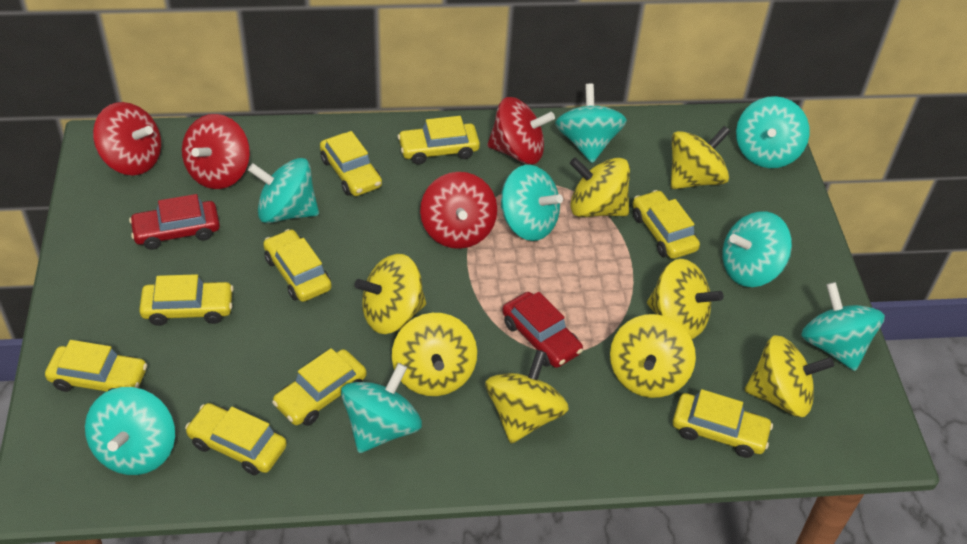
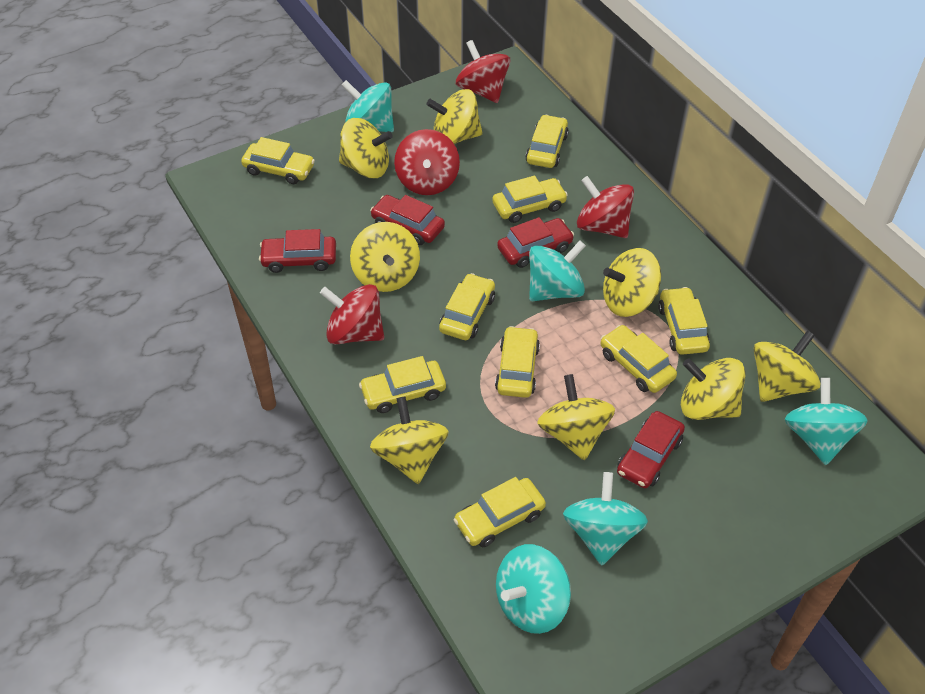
red car: [129,194,220,250] [502,292,583,368] = 2 -> [259,229,336,273] [370,195,445,245] [497,217,574,268] [617,411,685,488] = 4
turquoise spinning top: [85,387,175,475] [248,158,319,223] [341,363,422,453] [501,165,563,241] [555,83,627,163] [722,211,792,287] [736,96,810,168] [801,282,885,371] = 8 -> [342,80,394,132] [496,544,571,634] [529,241,586,301] [563,472,648,565] [785,378,868,465] = 5

